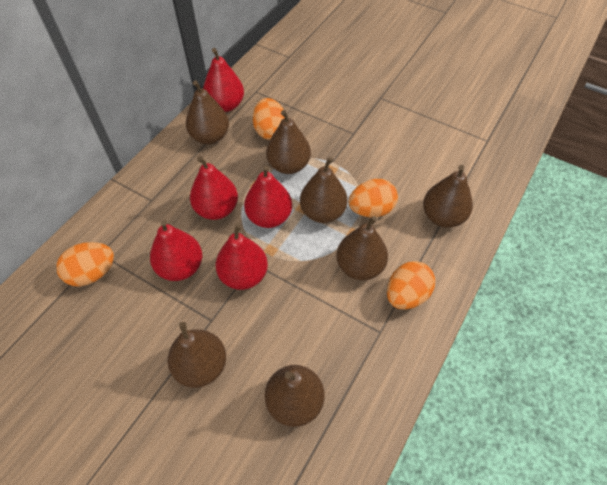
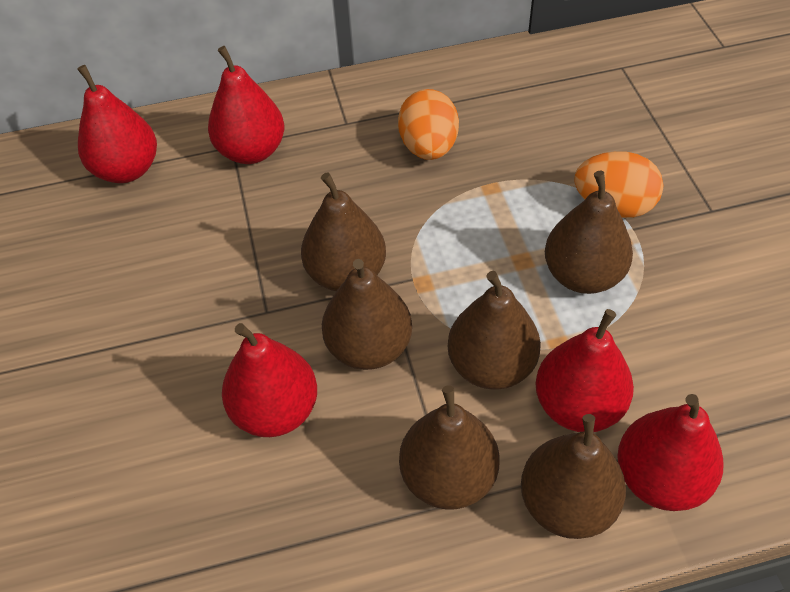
brown pear: [168,322,226,388] [186,80,229,145] [265,365,324,427] [266,110,311,174] [300,157,347,223] [336,216,388,280] [423,165,473,228] = 7 -> [301,173,386,291] [322,259,412,370] [399,385,500,510] [447,271,541,390] [521,414,626,539] [545,170,633,294] = 6
orange egg: [56,242,114,287] [253,98,285,140] [349,179,398,218] [387,261,435,310] = 4 -> [398,89,459,160] [574,151,663,218] = 2

